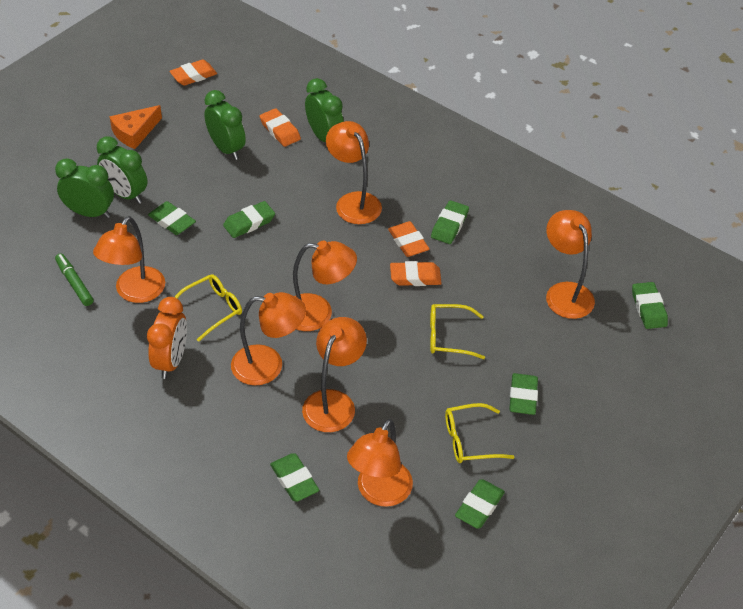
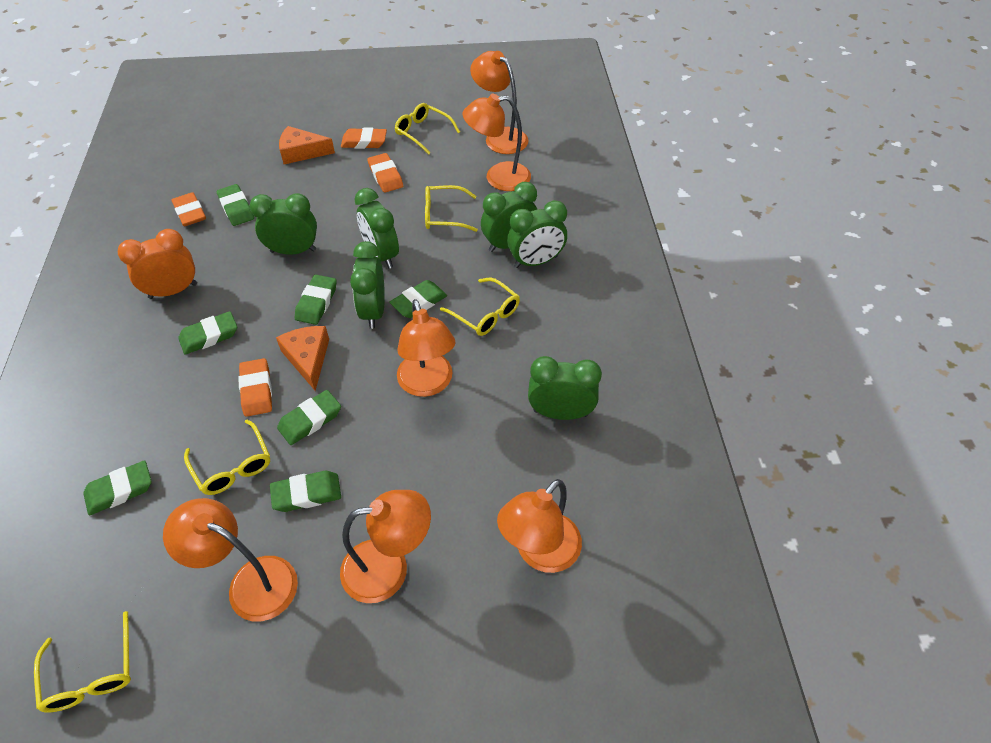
green clock: [55,158,114,218] [97,136,148,204] [204,90,246,160] [305,78,344,142] = 4 -> [250,193,317,255] [350,241,385,329] [355,188,399,269] [481,182,537,252] [507,200,567,268] [528,356,602,420] = 6
green marker: [55,253,94,306] = 1 -> none = 0
orange cheese: [109,105,162,149] = 1 -> [276,326,329,391] [279,126,335,164] = 2
orange lamp: [93,216,165,303] [231,292,306,385] [293,241,357,331] [302,317,367,432] [326,121,382,224] [347,419,413,507] [546,210,595,319] = 7 -> [163,498,298,622] [340,490,431,603] [397,299,456,397] [463,94,531,191] [470,51,528,154] [497,479,582,573] = 6
yellow glasses: [175,274,242,342] [430,304,485,359] [445,403,514,463] = 3 -> [34,611,131,713] [184,419,270,495] [395,103,460,155] [425,185,478,232] [440,278,520,336] = 5

